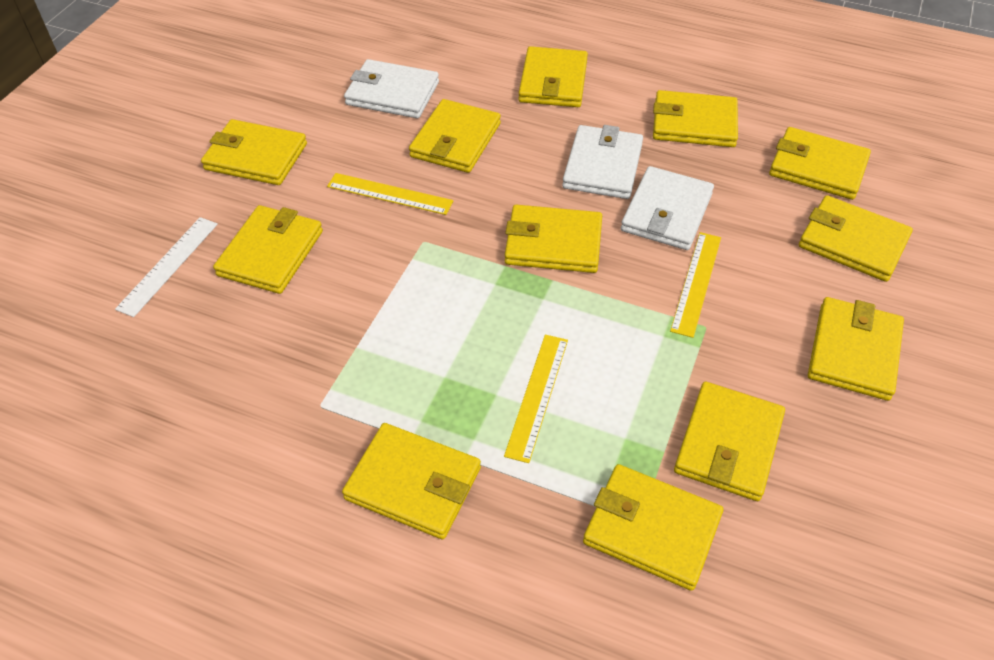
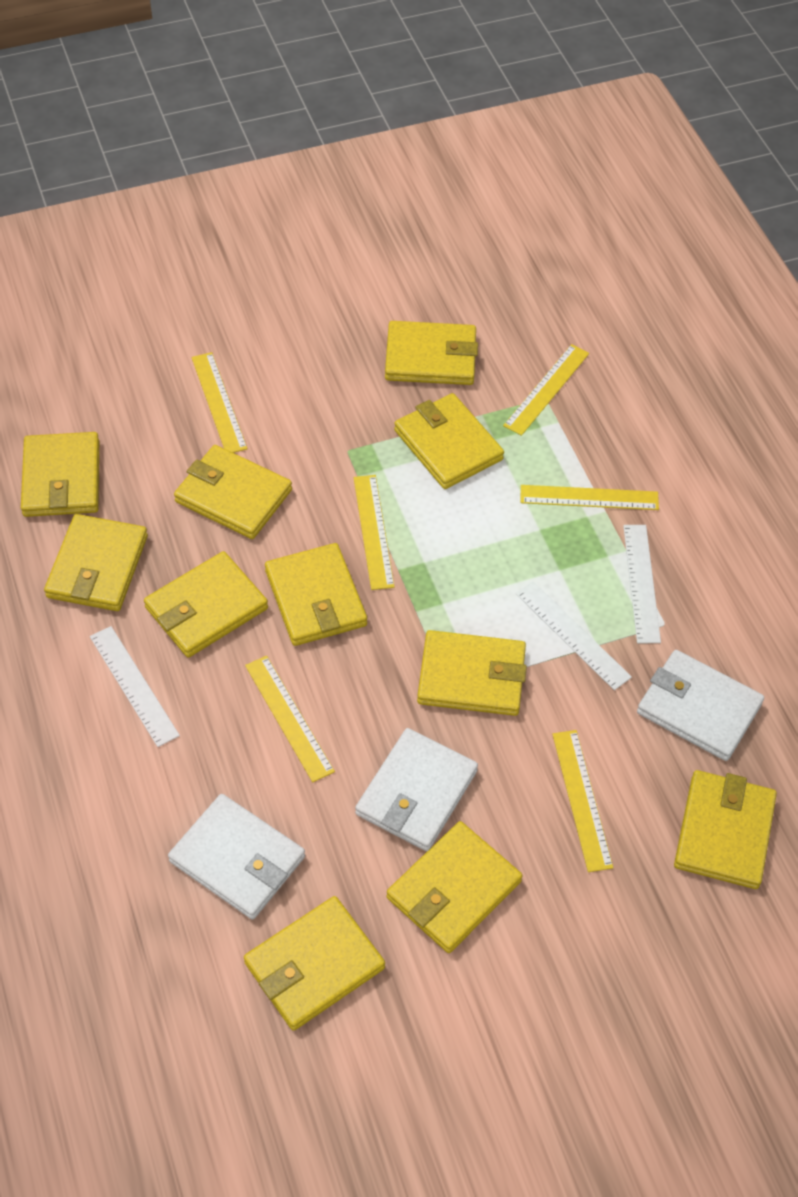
white ruler: [115,217,218,317] = 1 -> [90,626,180,747] [516,581,632,690] [623,525,661,643] = 3
yellow ruler: [327,173,453,215] [504,335,568,463] [670,232,721,338] = 3 -> [191,352,248,453] [245,656,335,782] [354,475,395,590] [503,344,589,436] [521,485,659,510] [552,730,613,872] = 6
yellow wallet: [201,119,307,185] [213,205,323,294] [342,423,481,539] [409,99,501,173] [505,205,602,273] [518,46,588,107] [583,464,723,591] [653,90,738,147] [674,382,785,501] [769,127,871,200] [799,195,913,282] [808,297,904,401] = 12 -> [21,432,99,517] [44,514,148,611] [144,551,268,658] [174,445,292,539] [244,896,385,1031] [265,543,367,646] [385,321,478,385] [387,821,523,953] [394,393,504,489] [417,630,527,716] [674,770,777,889] = 11

